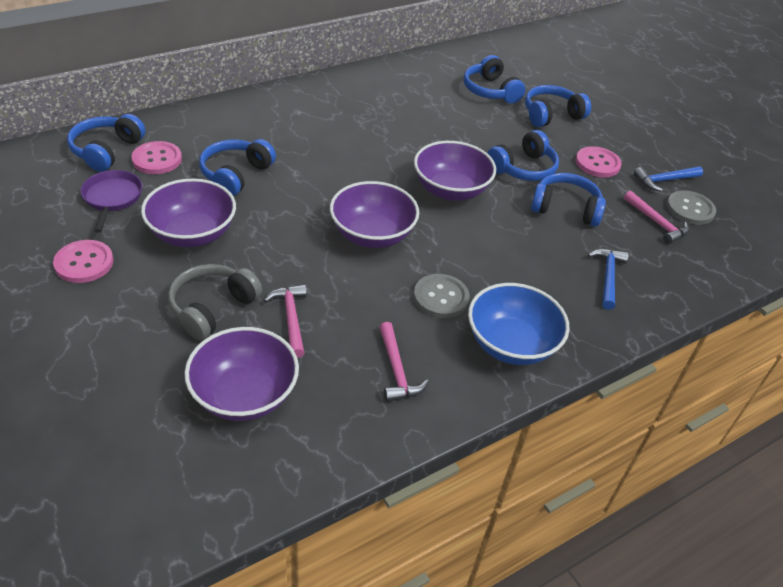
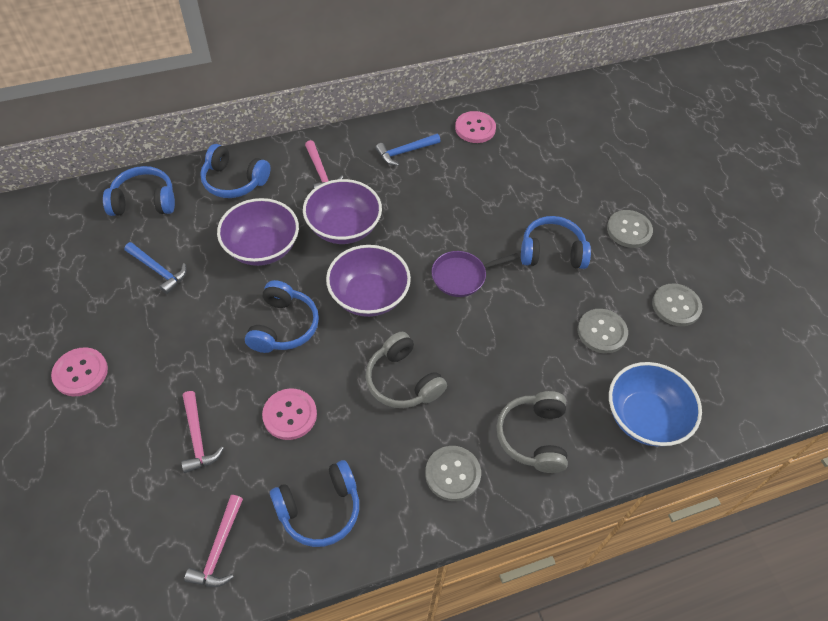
blue headphones: [67,114,145,172] [199,139,276,196] [464,55,525,104] [487,130,559,181] [525,85,591,127] [531,173,606,227] = 6 -> [103,166,175,216] [200,144,271,198] [245,280,319,353] [270,460,359,547] [521,216,591,269] = 5
grey button: [414,274,470,318] [667,190,716,225] = 2 -> [425,446,481,501] [578,309,628,354] [607,210,653,248] [652,283,702,326] = 4
grey headphones: [168,264,262,340] = 1 -> [366,332,447,408] [497,391,568,473] = 2
purple bowl: [141,178,236,247] [184,327,299,421] [330,181,419,248] [414,141,496,201] = 4 -> [217,198,299,266] [303,179,382,244] [326,245,411,317] = 3

